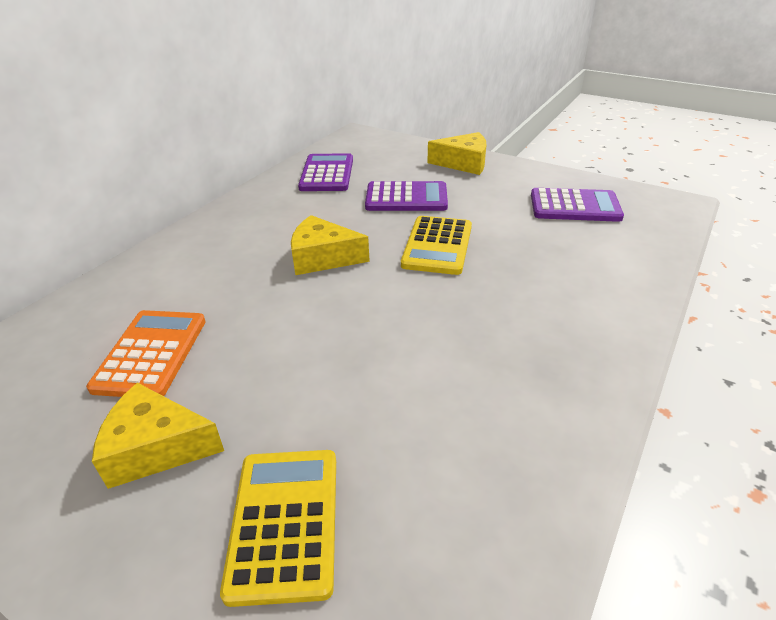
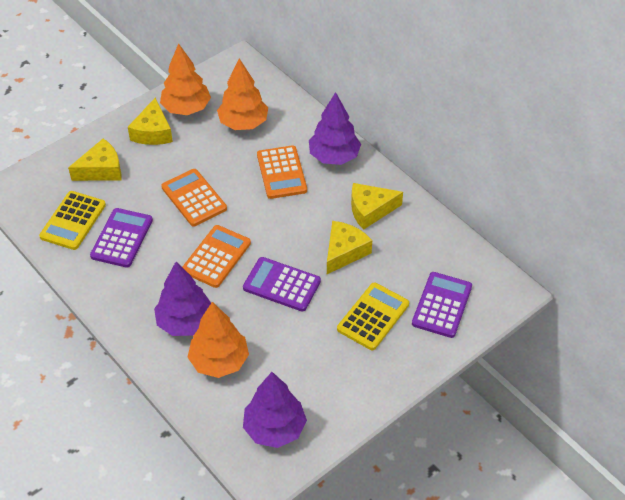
orange calculator: [86,310,206,397] = 1 -> [161,169,227,227] [182,225,251,288] [257,145,307,199] = 3
orange tree: none = 0 -> [160,43,211,115] [188,302,249,378] [217,59,268,130] = 3
purple tree: none = 0 -> [154,262,211,336] [243,372,307,448] [309,92,361,165] = 3
yellow cheese: [92,383,224,489] [291,215,370,275] [427,132,487,175] = 3 -> [68,139,121,181] [128,98,173,145] [327,221,372,274] [351,183,403,230] = 4

